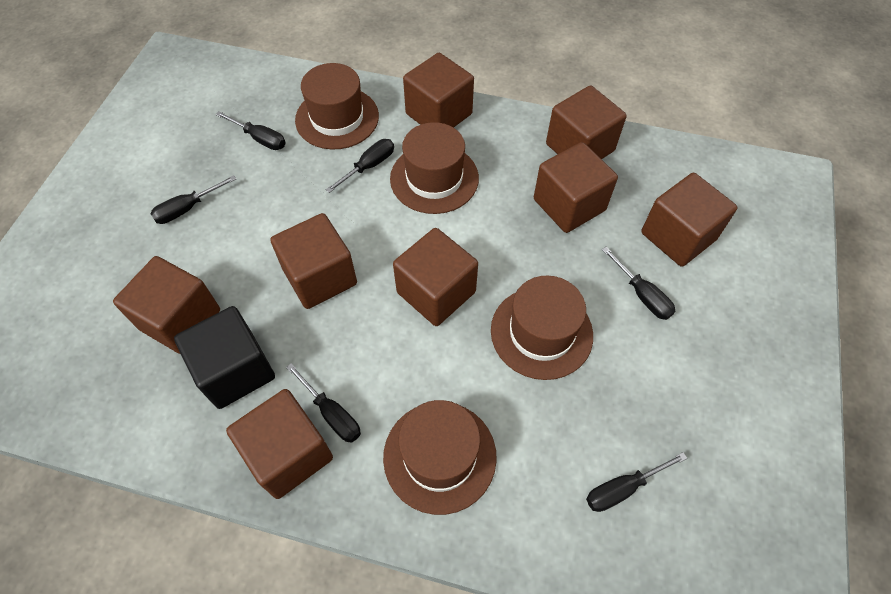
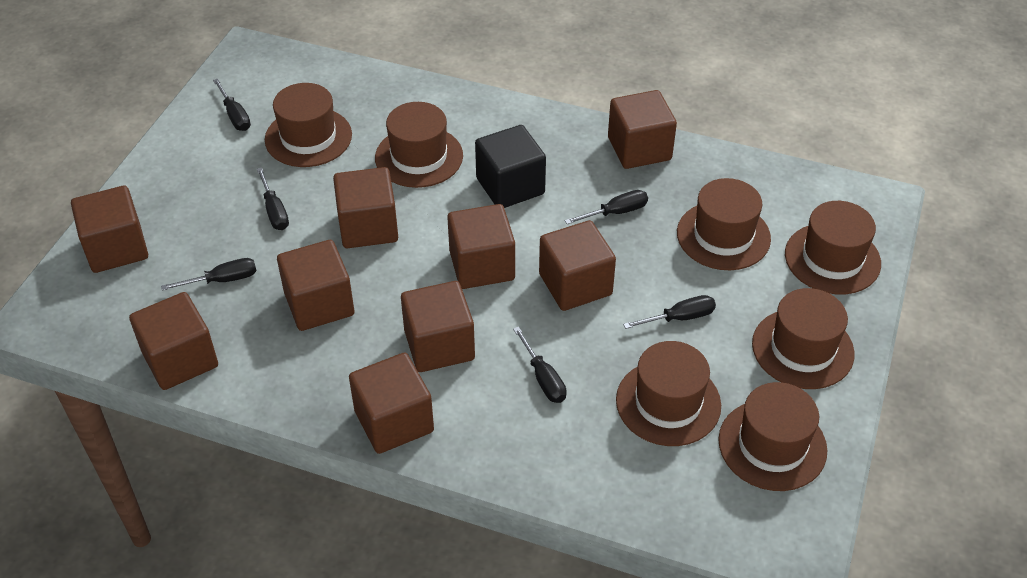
brown cube: [113,256,220,354] [226,389,333,499] [270,213,357,309] [393,228,478,326] [403,53,474,128] [534,142,618,233] [546,86,627,159] [641,173,738,267] = 8 -> [71,185,148,273] [129,292,218,390] [277,240,354,331] [333,167,398,248] [349,353,434,454] [401,281,475,372] [447,204,515,289] [539,220,616,311] [608,90,677,169] = 9
brown hat: [295,63,379,149] [383,400,497,515] [390,122,479,214] [491,275,593,380] = 4 -> [265,83,352,167] [375,102,463,188] [616,341,721,446] [677,178,771,270] [718,382,827,491] [752,288,855,389] [785,201,881,294] = 7

